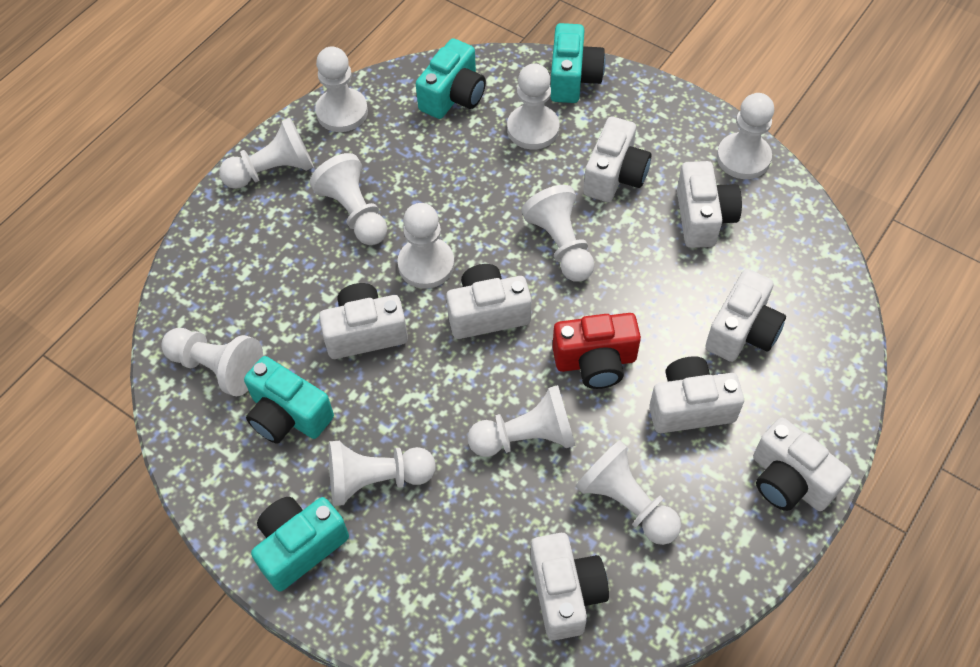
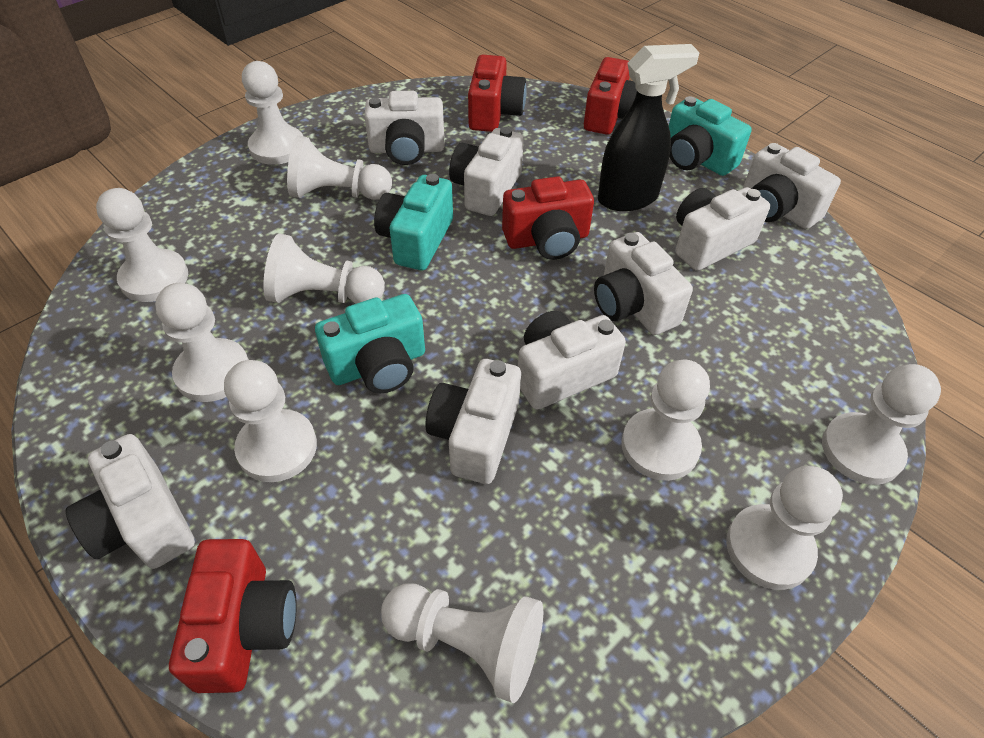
black spray bottle: none = 0 -> [598,44,700,211] = 1
red camera: [553,313,641,389] = 1 -> [169,539,297,693] [468,55,526,132] [502,176,594,260] [584,57,637,135] = 4
turquoise camera: [244,356,334,444] [251,497,349,591] [416,38,486,119] [550,23,605,103] = 4 -> [315,294,425,393] [374,174,453,270] [669,96,752,176] = 3
white pawn: [161,328,263,396] [219,118,314,189] [310,153,387,245] [315,47,368,132] [329,441,436,506] [398,203,454,289] [467,385,576,457] [507,63,560,149] [521,185,595,282] [575,440,681,545] [717,93,774,179] = 11 -> [96,188,188,302] [155,283,249,402] [224,360,317,482] [242,61,303,165] [263,233,385,304] [287,135,392,200] [381,584,543,703] [621,360,710,481] [726,466,843,590] [822,364,941,485] = 10

